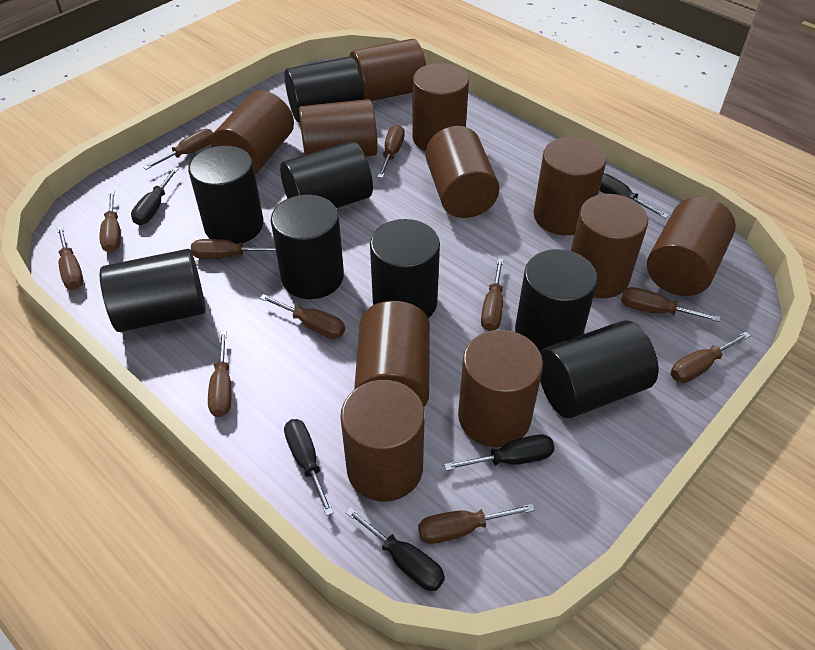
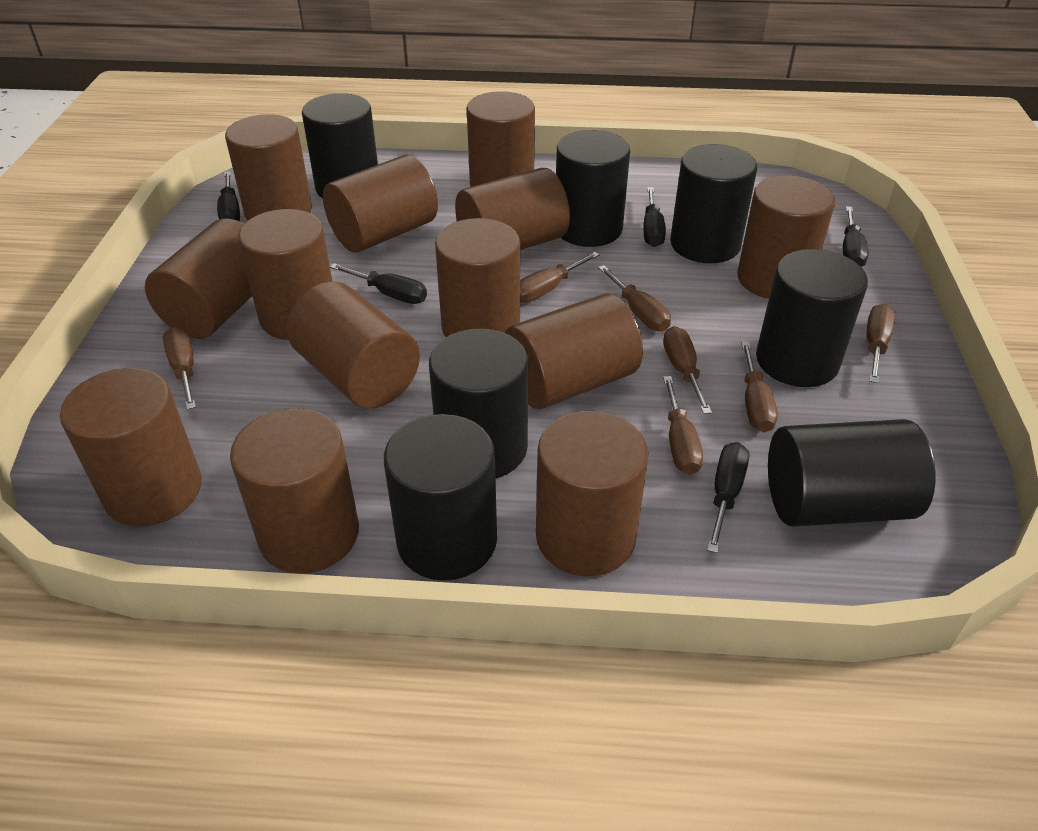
black cylinder: [100,249,206,332] [188,145,263,244] [271,195,344,299] [280,141,373,208] [285,57,364,122] [370,219,440,318] [515,249,598,352] [540,320,659,418] = 8 -> [302,93,378,199] [384,414,497,581] [429,328,528,478] [556,130,630,247] [670,144,757,263] [756,249,868,387] [768,419,935,527] = 7
brown cylinder: [211,91,294,174] [299,99,378,156] [340,380,425,502] [349,39,426,101] [354,301,430,407] [412,63,469,151] [425,126,500,218] [458,330,543,447] [534,137,606,235] [571,194,648,298] [647,197,736,296] = 11 -> [60,368,202,526] [145,219,252,339] [225,114,312,220] [230,408,359,574] [238,209,333,340] [287,282,420,409] [323,155,438,253] [435,218,520,337] [455,168,570,250] [467,91,535,187] [505,293,643,409] [536,411,648,577] [737,175,835,299] = 13
brown screwdriver: [57,226,84,290] [100,190,121,253] [143,129,213,170] [191,239,276,259] [208,331,232,417] [260,294,345,339] [378,125,405,178] [418,503,535,544] [481,258,504,331] [621,287,720,322] [671,331,751,383] = 11 -> [163,327,196,410] [520,252,600,302] [598,265,671,331] [663,326,712,414] [663,376,703,474] [741,342,778,432] [866,304,895,383] = 7

